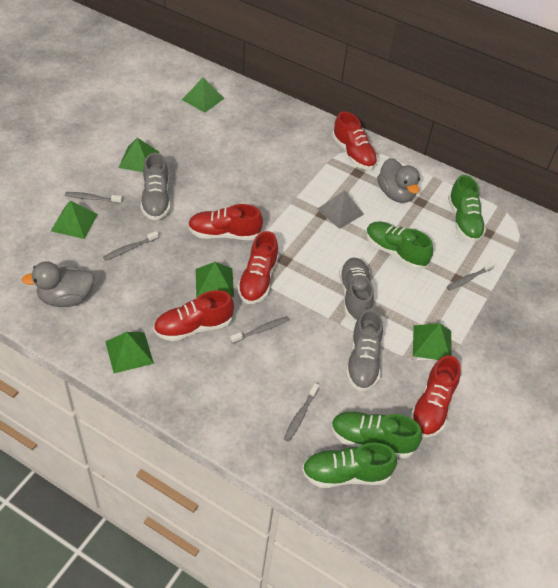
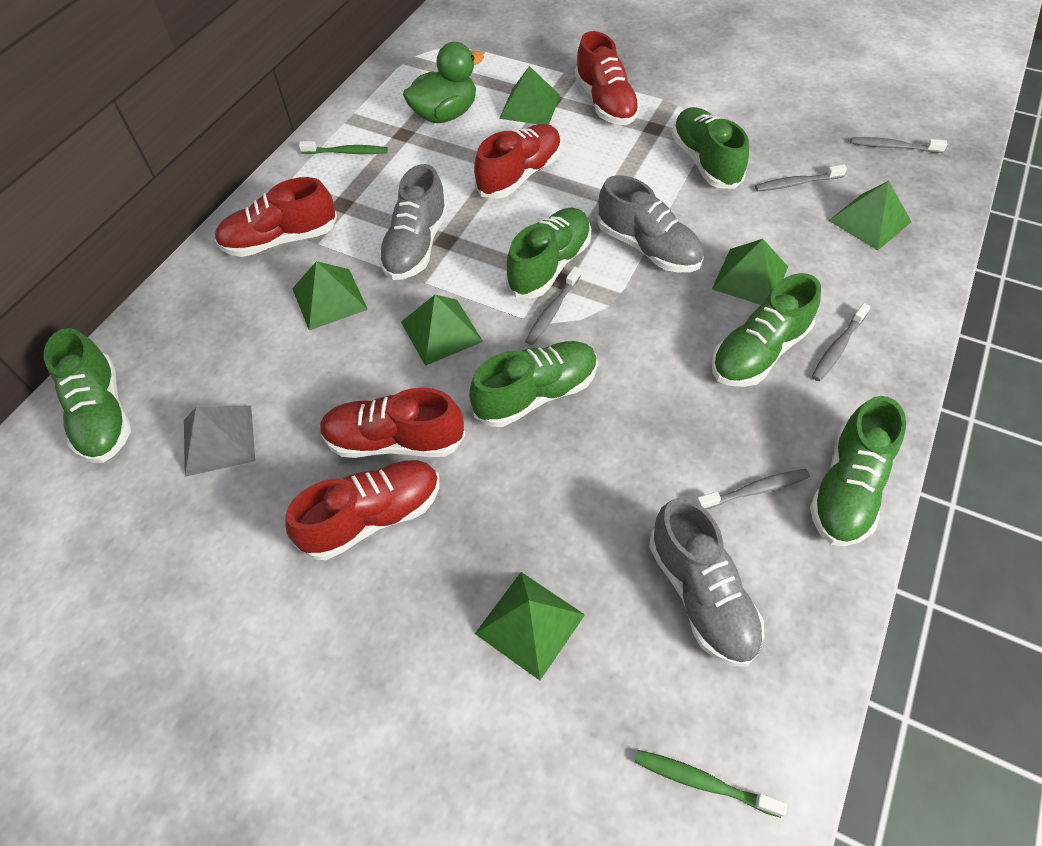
green duck: none = 0 -> [403,42,484,123] = 1
green shoe: [302,443,397,488] [331,412,422,458] [366,221,433,270] [448,175,486,242] = 4 -> [44,328,131,463] [469,341,598,427] [506,208,591,298] [672,107,749,189] [712,273,821,387] [810,396,906,546] = 6
green toothbrush: none = 0 -> [299,141,388,154] [635,750,787,818] = 2
grey duck: [22,262,94,307] [377,158,420,203] = 2 -> none = 0

